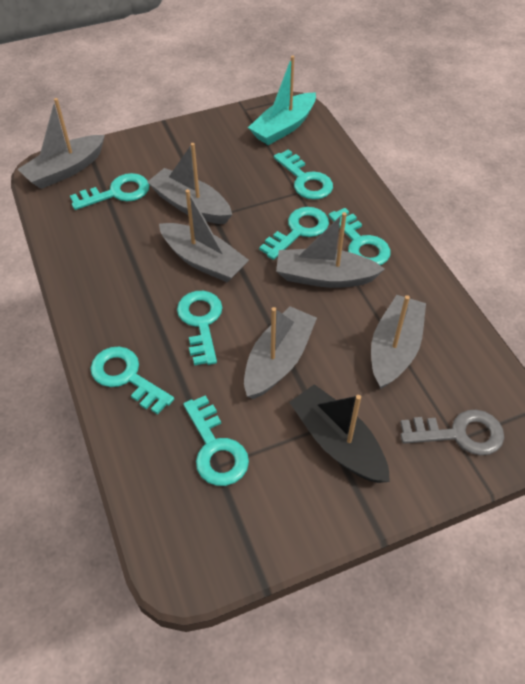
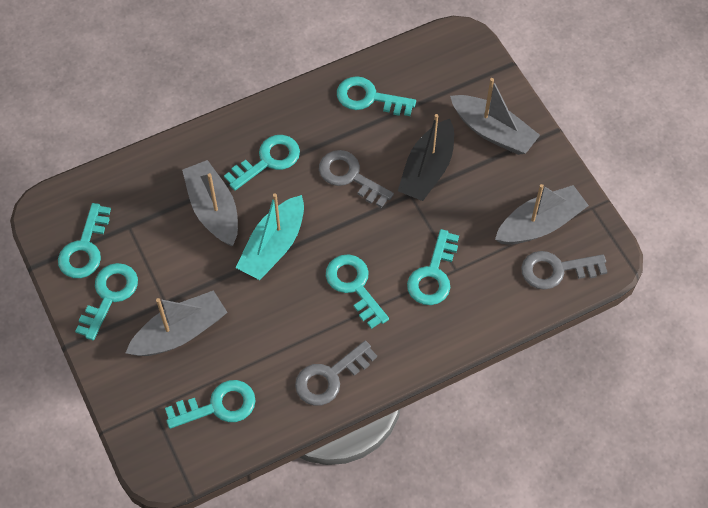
grey boat: [18,98,105,189] [147,143,232,224] [159,189,249,282] [244,306,317,399] [276,212,385,288] [371,295,426,389] = 6 -> [126,290,228,356] [182,160,238,246] [450,78,540,155] [495,184,589,245] = 4
grey key: [400,410,504,455] = 1 -> [295,340,377,406] [319,150,394,208] [521,251,607,290] = 3

